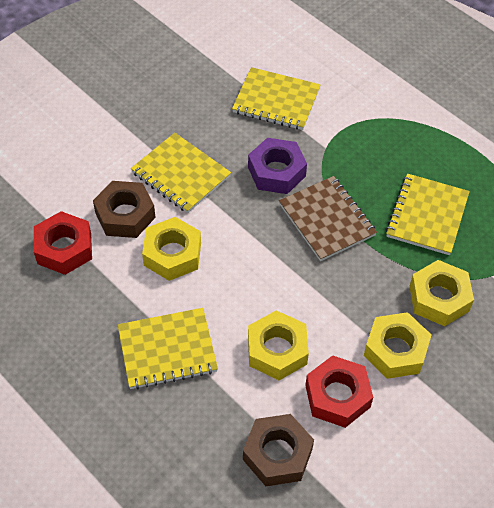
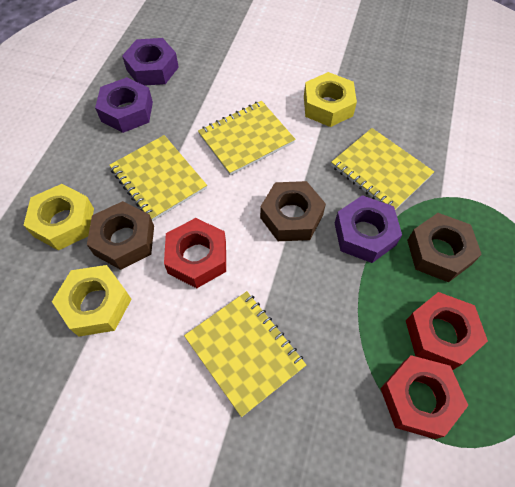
brown notebook: [279,176,377,261] = 1 -> none = 0
brown nut: [93,181,156,238] [243,414,314,486] = 2 -> [87,201,154,270] [260,181,326,241] [407,213,482,282] = 3
purple nut: [248,138,307,194] = 1 -> [95,77,153,133] [122,38,179,86] [335,195,402,263] = 3
red nut: [34,211,92,275] [305,355,373,428] = 2 -> [164,218,226,288] [380,355,469,439] [406,292,488,370] = 3
yellow nut: [142,217,201,281] [248,310,309,380] [364,312,431,379] [410,260,474,326] = 4 -> [23,184,94,251] [52,265,131,337] [304,72,357,127] = 3

